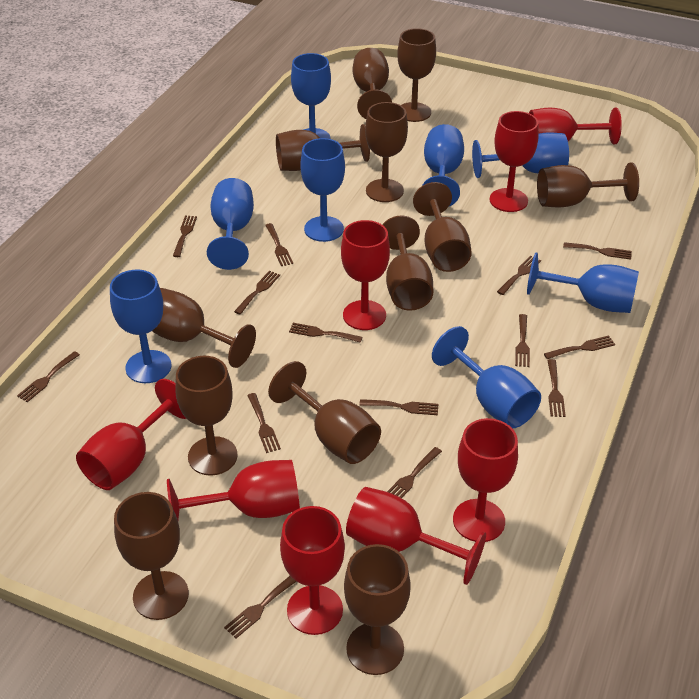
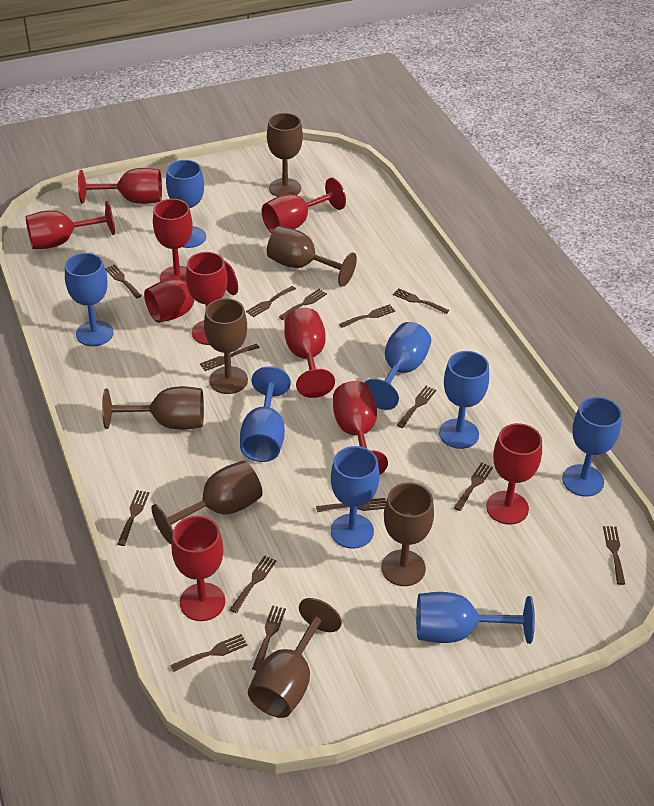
brown goblet: [114,492,189,620] [152,288,256,368] [175,356,238,476] [268,361,381,464] [276,124,370,171] [344,544,411,675] [353,48,392,119] [365,102,408,202] [382,216,433,311] [397,28,436,122] [413,182,472,272] [537,162,639,208] = 12 -> [102,386,204,430] [152,461,263,545] [204,298,248,394] [248,598,342,718] [267,113,303,197] [267,226,357,287] [381,482,434,586] = 7
red goblet: [76,379,186,490] [167,460,300,520] [280,506,345,635] [341,220,390,330] [346,487,486,585] [453,418,518,542] [489,111,539,212] [529,108,622,144] = 8 -> [26,201,115,249] [78,168,162,204] [144,261,238,323] [153,199,193,282] [172,516,225,621] [186,252,228,345] [262,178,346,233] [284,308,335,398] [333,381,388,475] [486,423,542,525] = 10

